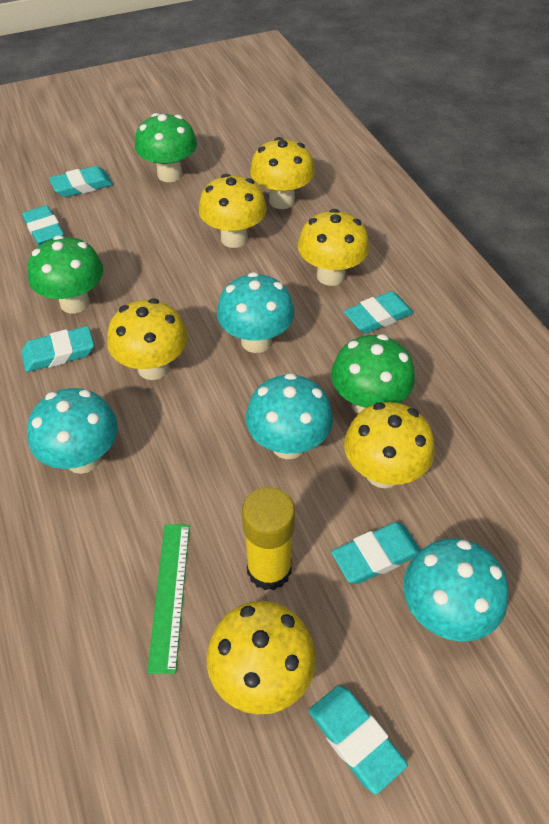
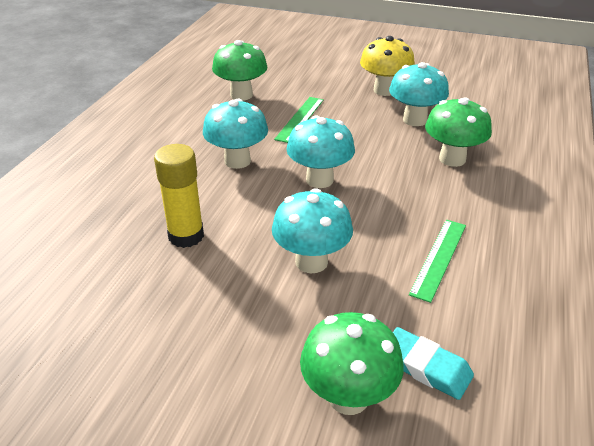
green ruler: [147,524,190,674] = 1 -> [274,97,324,143] [409,220,466,303] = 2
turquoise eraser: [21,326,94,372] [22,205,64,246] [49,166,113,197] [309,685,408,794] [331,522,421,584] [344,291,414,333] = 6 -> [393,327,474,400] = 1
yellow mushroom: [107,299,188,380] [199,174,267,248] [207,601,316,715] [250,137,315,209] [298,209,369,286] [344,402,435,488] = 6 -> [360,36,415,96] = 1

